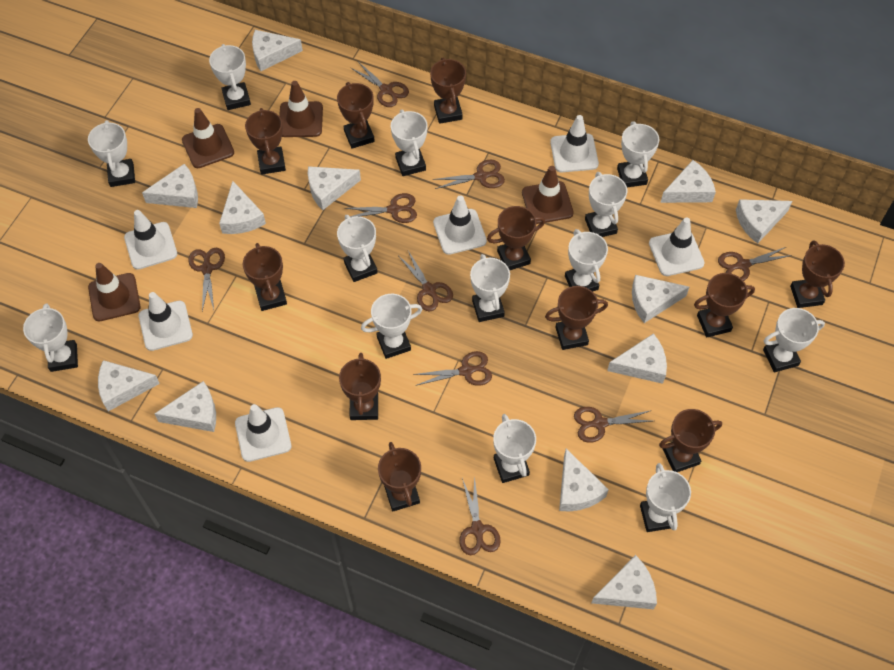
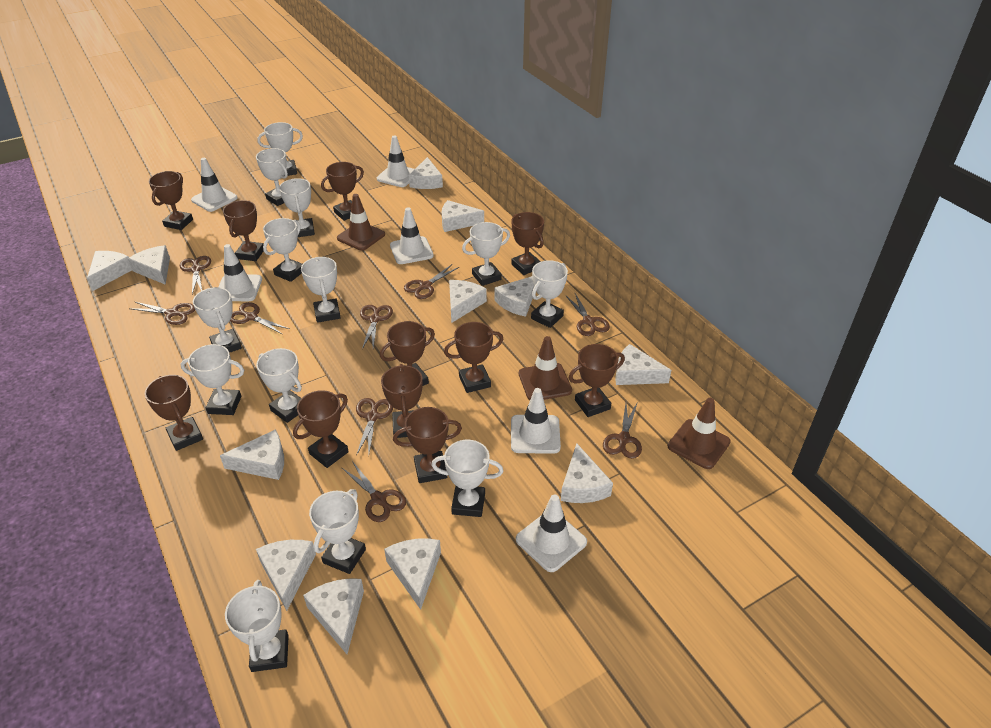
brown traffic cone: [88,263,141,321] [182,108,234,168] [279,81,323,137] [522,166,574,224] = 4 -> [337,194,385,251] [519,336,572,400] [668,398,731,469] = 3

